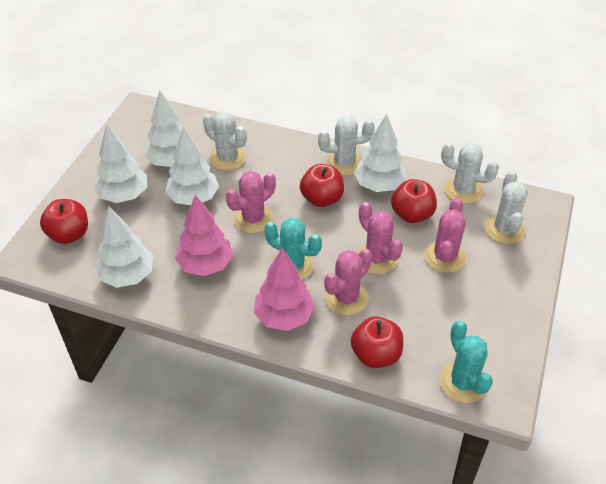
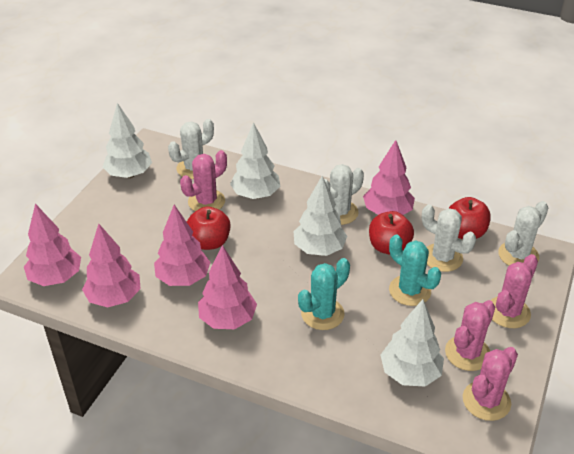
pink tree: [175,195,233,276] [254,248,315,331] = 2 -> [24,204,81,286] [82,224,141,308] [154,205,210,286] [198,245,257,329] [363,140,415,215] = 5
red apple: [40,199,88,244] [300,164,344,207] [351,317,403,368] [391,179,437,223] = 4 -> [187,207,230,250] [369,211,414,255] [449,197,491,239] = 3
white tree: [94,124,147,203] [95,206,154,288] [145,90,187,167] [165,127,219,205] [354,114,406,192] = 5 -> [103,103,152,178] [230,122,280,199] [294,176,347,256] [381,299,444,387] = 4

